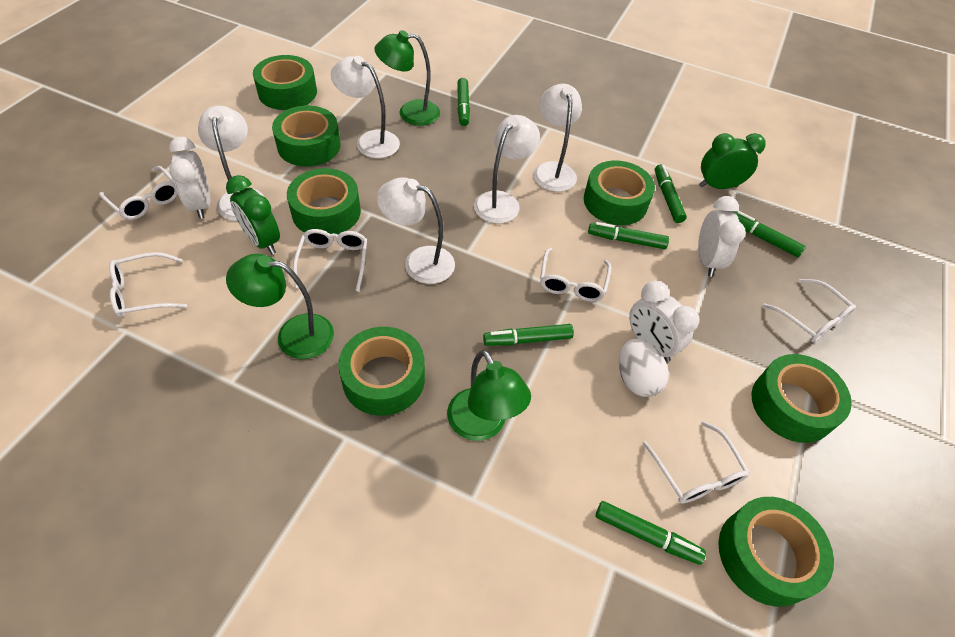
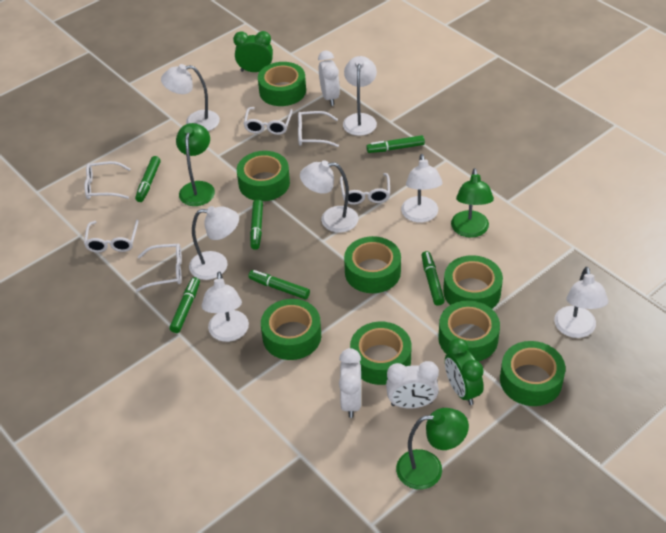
green tape: [253,55,317,110] [272,106,341,166] [287,168,361,234] [338,327,425,416] [584,160,655,225] [718,497,834,607] [752,354,852,443] = 7 -> [237,151,290,201] [258,62,306,106] [261,299,321,360] [344,236,401,293] [350,322,411,385] [438,300,500,362] [443,255,503,309] [500,341,566,406] = 8
white egg: [619,339,669,397] = 1 -> none = 0
white lamp: [198,106,265,221] [331,56,400,158] [377,177,455,284] [474,115,540,224] [533,84,582,192] = 5 -> [161,64,220,131] [189,206,239,280] [202,271,249,342] [300,161,359,233] [343,56,377,136] [401,154,443,223] [554,267,608,338] = 7

